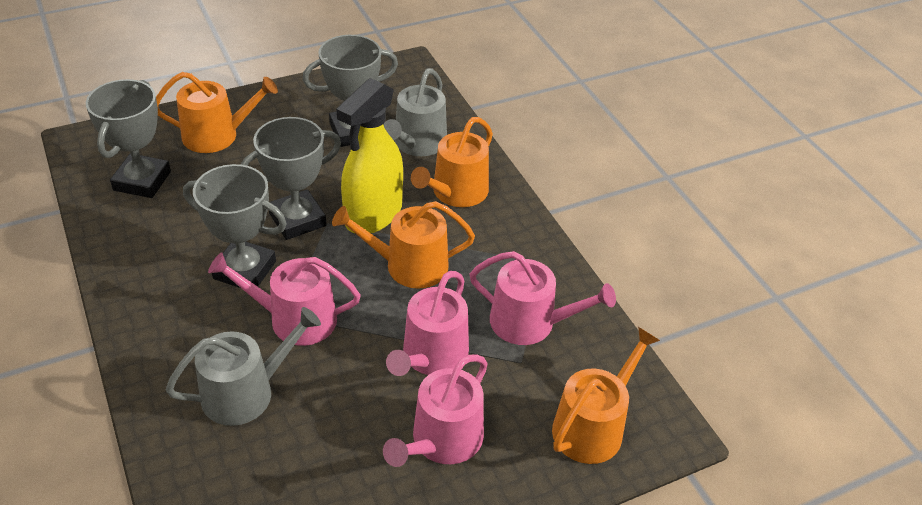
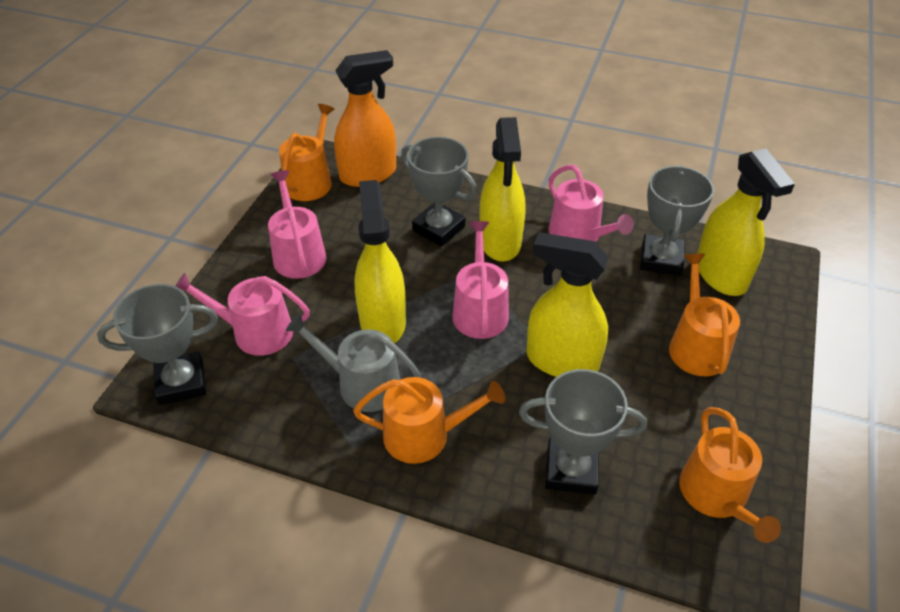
grey watering can: [165,307,321,426] [383,68,447,156] = 2 -> [286,313,421,412] = 1
orange spray bottle: none = 0 -> [334,50,396,187] = 1
yellow spray bottle: [336,78,403,233] = 1 -> [355,180,406,343] [479,117,525,262] [527,232,609,377] [697,149,795,296] = 4

